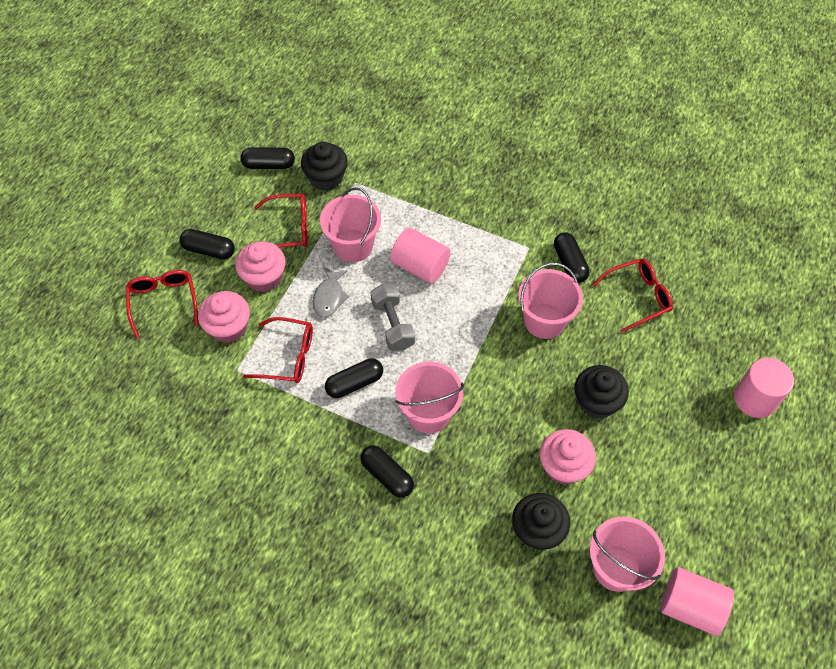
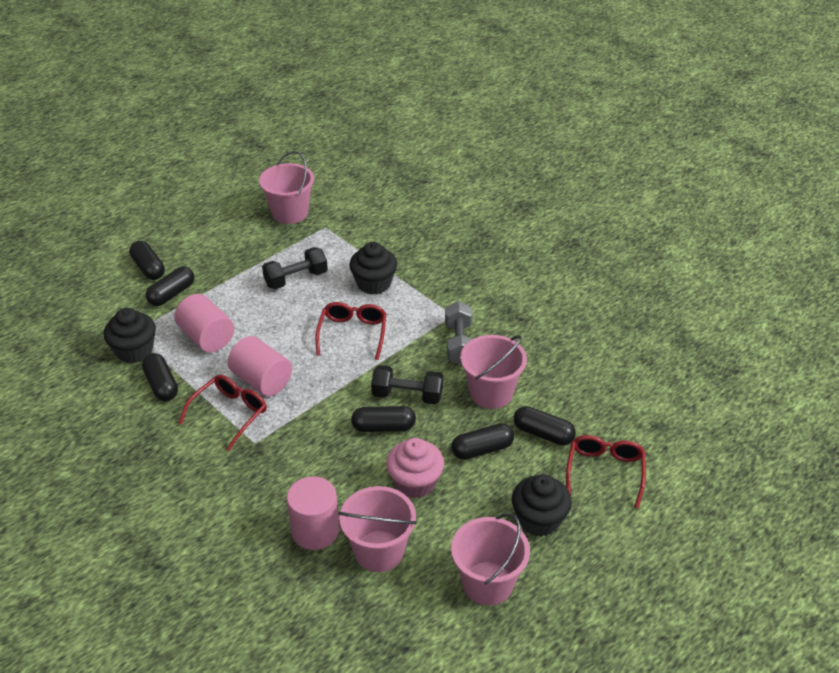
black capsule: [179,229,235,259] [240,148,295,169] [325,358,383,398] [360,445,414,498] [554,232,590,283] = 5 -> [129,241,165,280] [142,353,178,401] [146,267,194,306] [351,406,416,432] [451,423,514,460] [514,406,576,445] = 6
black dumbbell: none = 0 -> [262,247,328,289] [371,365,443,404] = 2
grey fish: [313,267,349,318] = 1 -> none = 0
pink cupcake: [198,291,250,343] [235,241,286,292] [540,429,596,485] = 3 -> [386,438,444,499] = 1
red glasses: [126,270,198,338] [243,317,313,383] [254,194,308,248] [592,259,673,333] = 4 -> [179,375,267,451] [315,302,387,360] [566,435,646,508] = 3

